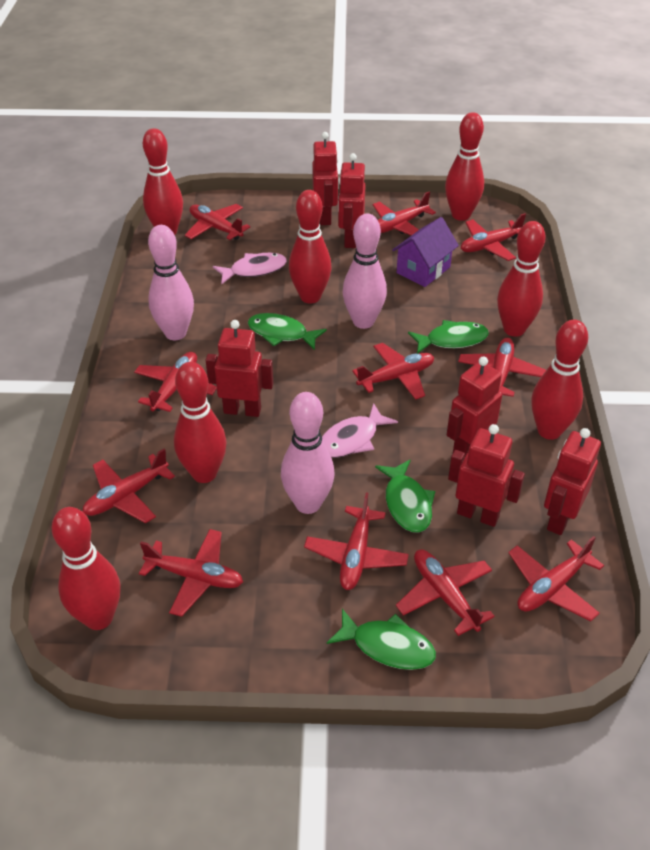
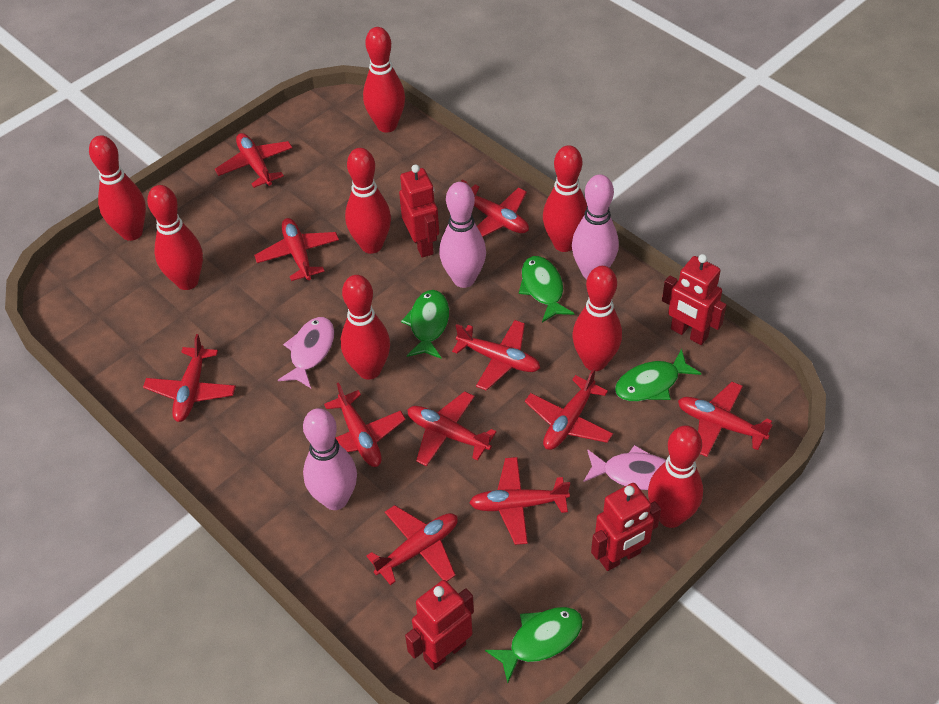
purple house: [392,217,459,287] = 1 -> none = 0
red bowling pin: [51,507,120,630] [143,128,183,235] [174,362,227,483] [289,190,332,304] [445,112,484,221] [497,221,545,337] [531,320,588,440] = 7 -> [89,136,146,241] [147,185,203,290] [341,275,390,380] [345,148,391,254] [363,27,405,133] [543,145,587,252] [572,266,622,371] [648,425,703,528] = 8
red robot: [206,320,273,417] [312,132,339,225] [338,153,366,248] [447,357,502,458] [448,424,525,527] [544,428,601,535] = 6 -> [399,164,439,258] [405,580,474,670] [591,483,661,571] [662,254,727,345] = 4

